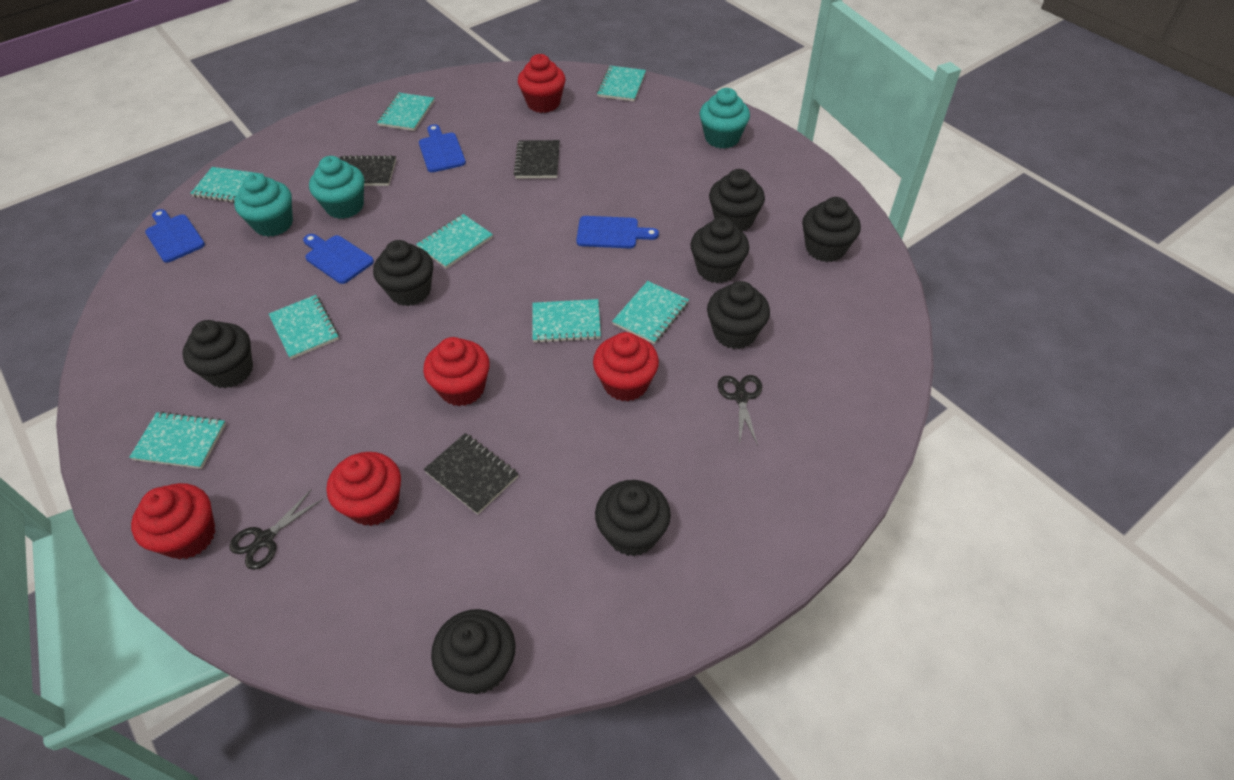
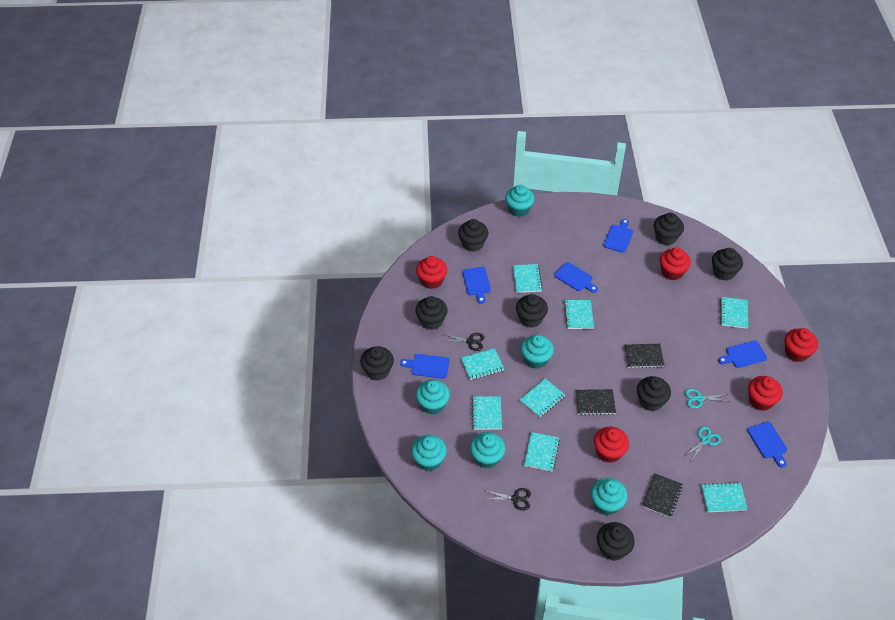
blue cutting board: [145,209,205,263] [303,234,374,284] [419,124,466,172] [576,216,659,249] = 4 -> [400,354,449,379] [462,267,491,304] [554,262,598,293] [603,219,633,253] [718,341,767,368] [747,422,787,468] = 6
turquoise cupcake: [234,173,293,237] [309,156,364,219] [700,88,750,149] = 3 -> [411,435,447,471] [416,380,450,415] [470,432,505,468] [505,185,535,217] [521,335,554,369] [591,478,628,516] = 6
turquoise scissors: none = 0 -> [684,426,721,461] [685,389,731,408] = 2

